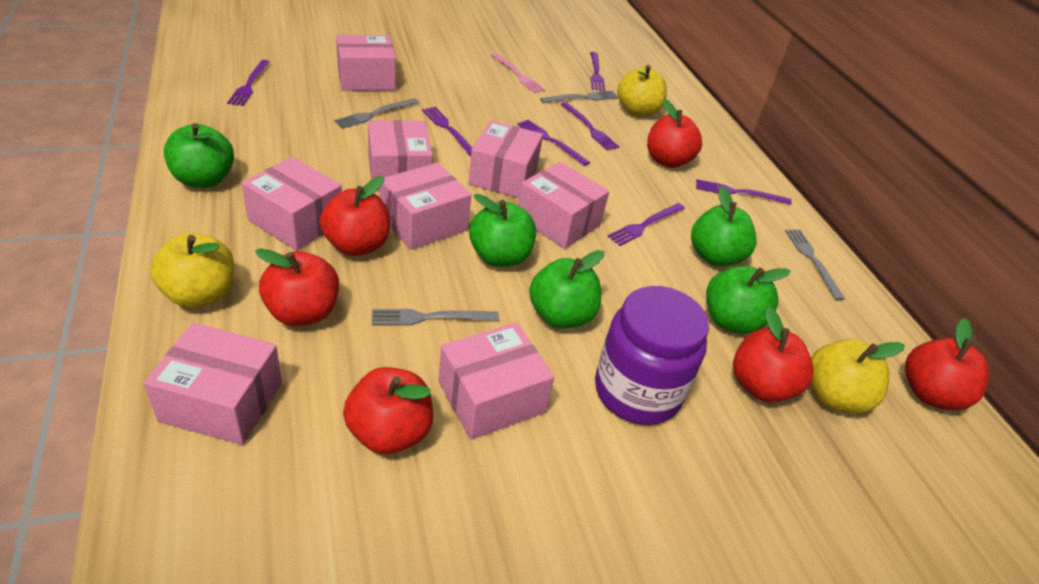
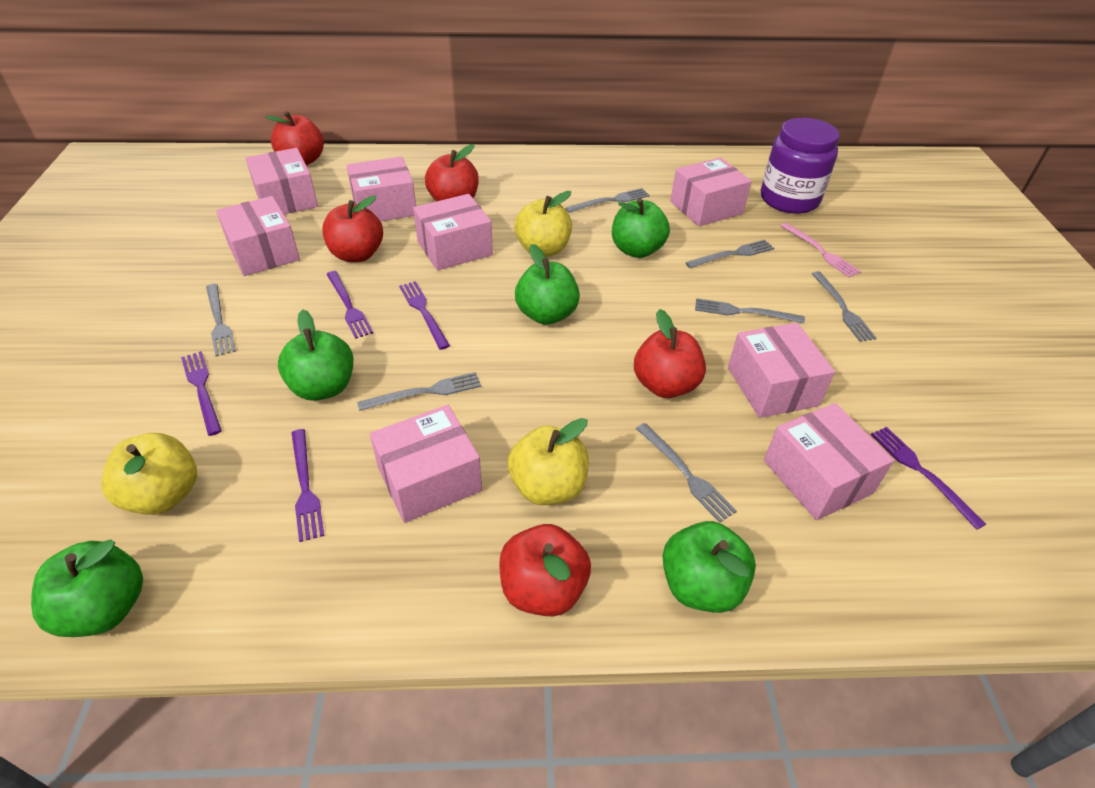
grey fork: [334,98,419,129] [372,309,499,326] [540,91,618,103] [785,229,845,300] = 4 -> [206,284,236,357] [357,372,481,411] [565,188,650,213] [636,423,737,523] [685,240,774,268] [695,298,805,324] [811,271,877,342] = 7
purple fork: [227,60,270,106] [422,107,472,156] [517,120,590,166] [560,102,619,151] [590,52,605,91] [607,203,685,246] [696,179,792,205] = 7 -> [181,351,222,436] [292,429,324,542] [326,271,373,339] [399,281,450,350] [871,427,986,530] = 5
red apple: [255,248,339,326] [320,176,390,256] [343,367,433,454] [647,99,702,168] [733,306,814,402] [905,318,989,410] = 6 -> [265,111,324,165] [322,196,383,262] [425,144,479,201] [499,524,591,616] [634,309,706,398] = 5

